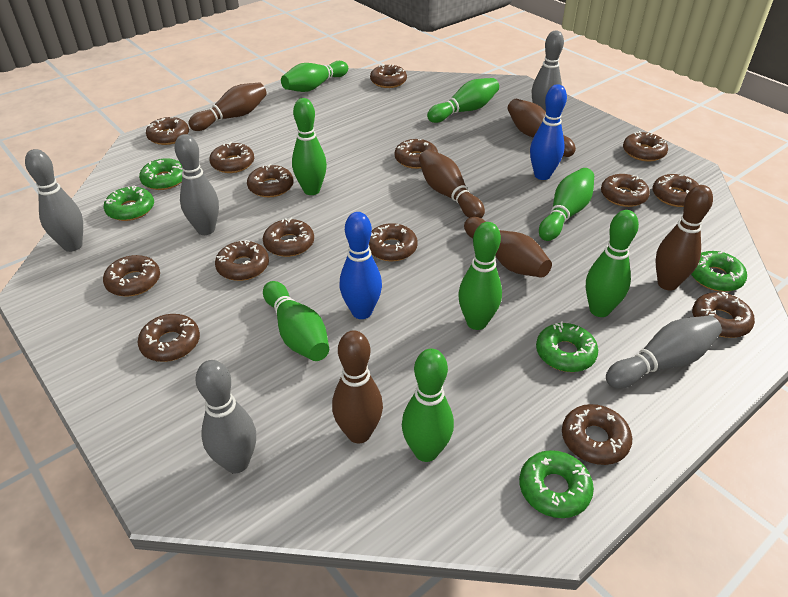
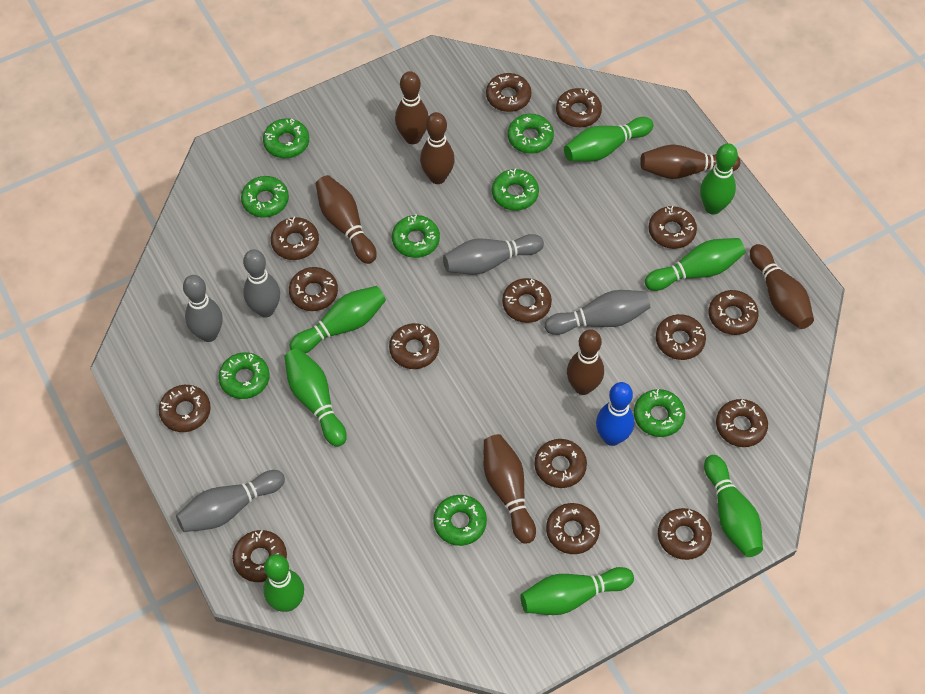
blue bowling pin: [339,212,382,319] [530,84,567,180] = 2 -> [596,382,634,446] = 1
brown bowling pin: [188,82,267,131] [332,330,383,443] [419,149,485,218] [464,217,552,278] [507,99,576,157] [655,185,713,291] = 6 -> [316,175,377,264] [395,71,429,144] [420,112,455,184] [483,434,536,544] [567,329,604,395] [640,144,740,179] [750,244,814,329] = 7
green donut: [104,186,154,221] [139,158,183,190] [519,450,594,518] [536,321,598,372] [691,251,747,292] = 5 -> [218,352,270,399] [241,176,289,218] [263,118,309,158] [392,214,440,258] [433,495,487,546] [492,168,539,211] [508,114,554,154] [634,389,685,437] = 8

